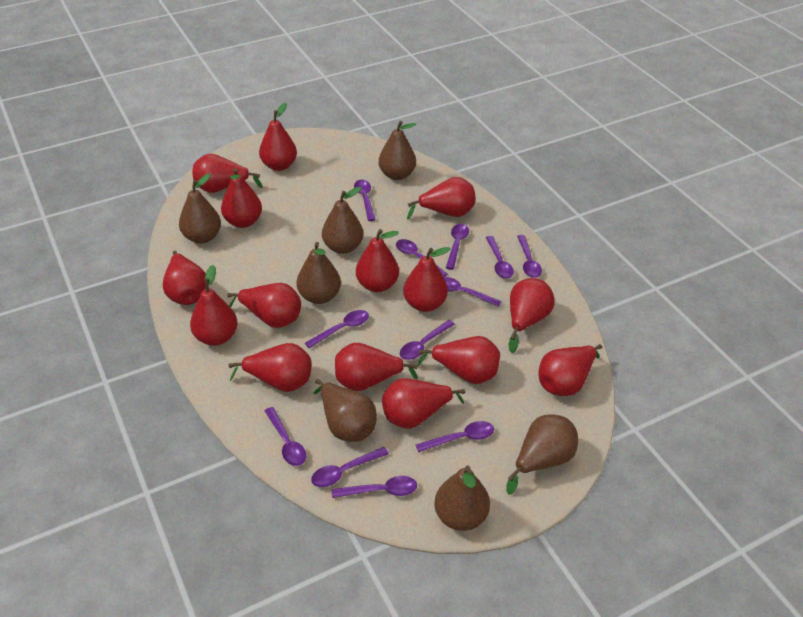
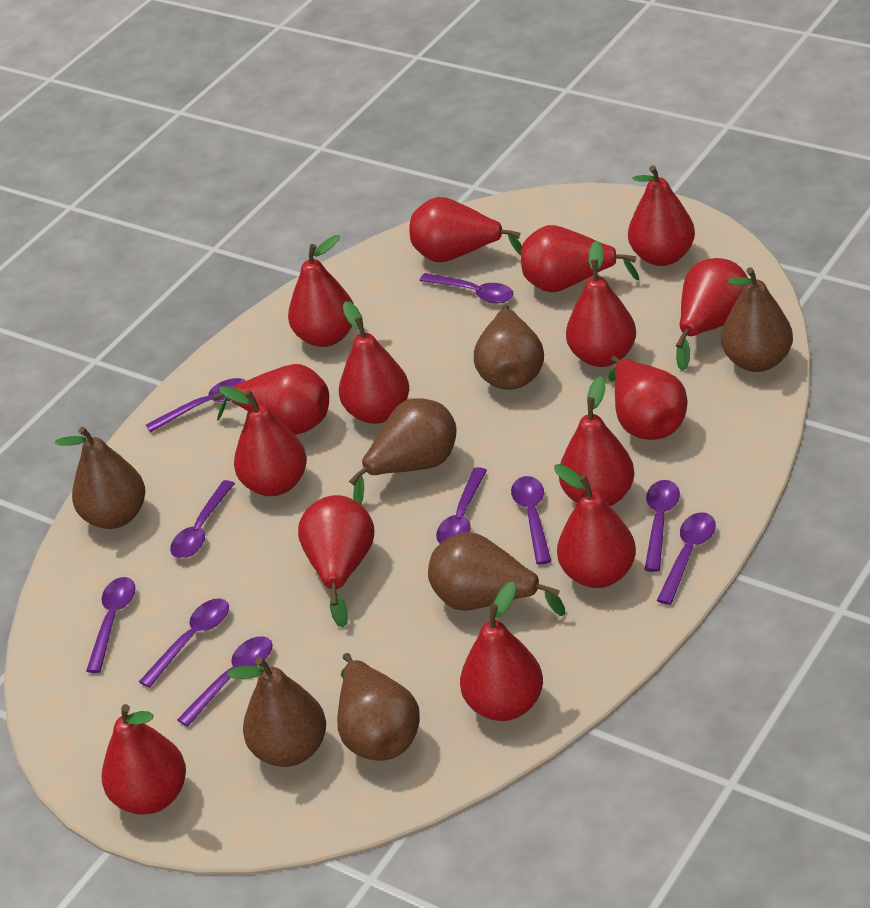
purple spoon: [265,407,306,466] [305,310,369,348] [311,447,389,487] [332,476,417,498] [354,180,376,221] [396,239,447,277] [400,320,455,360] [415,421,494,452] [443,277,502,307] [446,224,469,270] [486,236,514,279] [517,235,542,278] = 12 -> [86,577,136,673] [139,598,229,688] [146,378,246,433] [170,480,235,558] [177,636,273,727] [419,273,514,303] [436,467,487,544] [511,476,551,565] [644,480,680,572] [657,512,716,605] = 10

